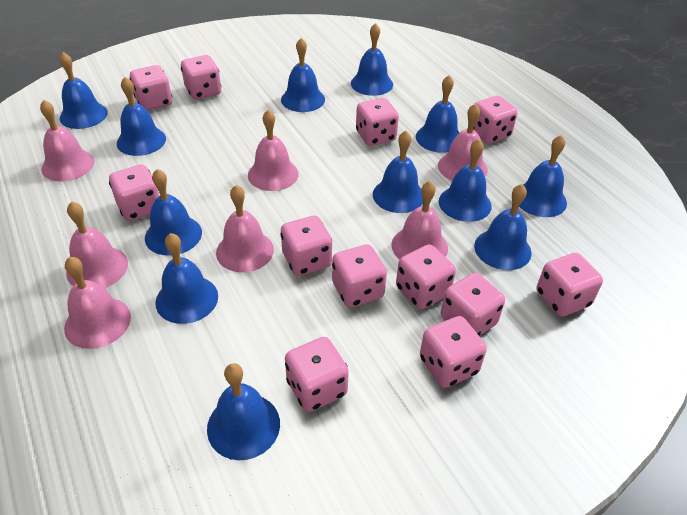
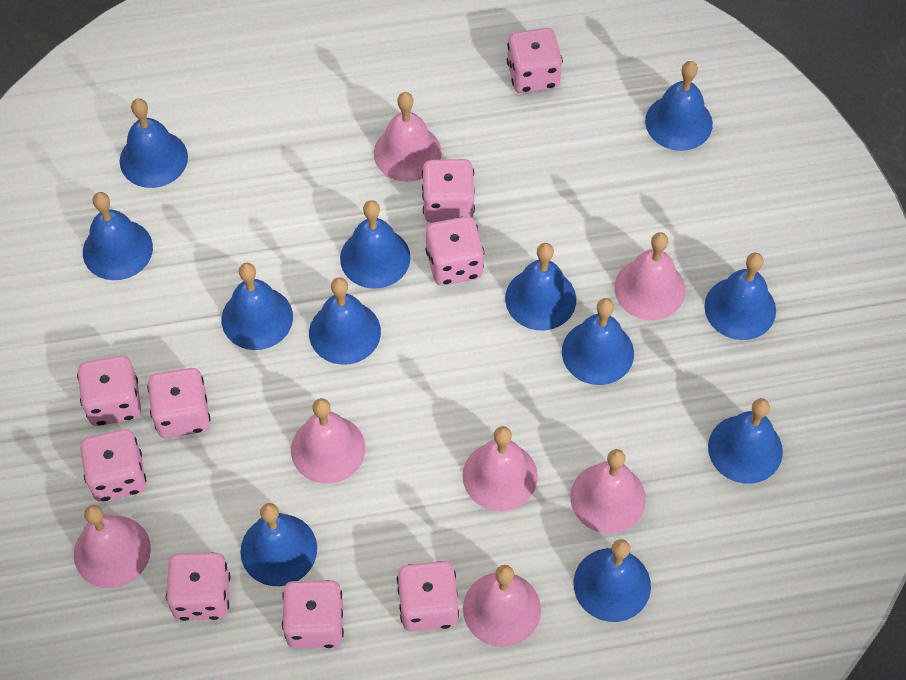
pink dice: [109,165,159,221] [130,65,172,111] [181,55,221,99] [280,216,332,276] [285,337,349,412] [332,244,387,307] [356,98,399,146] [396,244,456,309] [420,316,487,388] [441,273,505,336] [473,96,518,144] [536,253,603,317] = 12 -> [77,355,141,426] [80,429,147,502] [147,368,210,438] [166,552,230,621] [282,580,344,648] [397,561,459,632] [422,159,475,223] [426,216,484,285] [507,28,563,93] = 9

